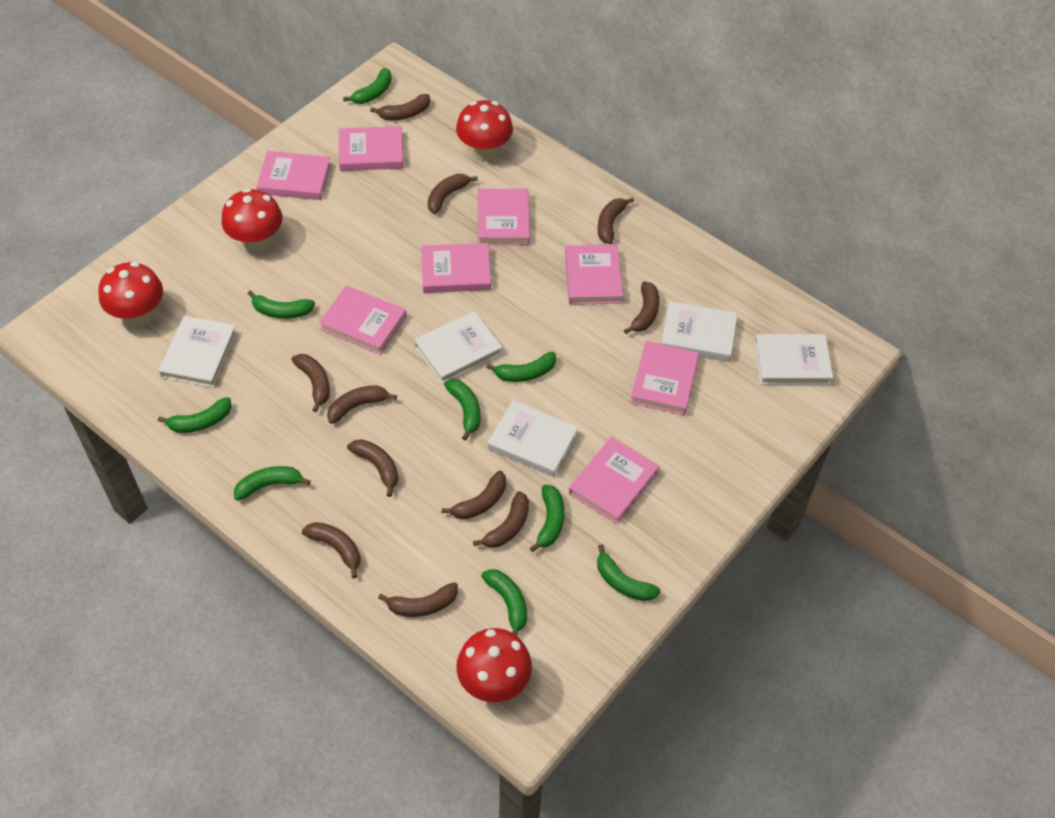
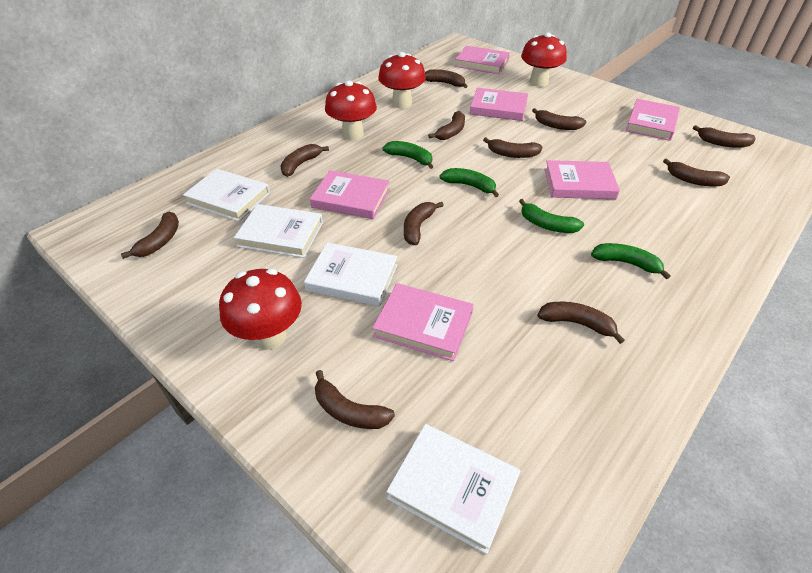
green banana: [158,397,232,433] [234,466,311,501] [247,291,315,319] [343,68,392,104] [444,379,480,441] [481,569,527,636] [486,352,556,382] [530,485,564,552] [597,544,661,601] = 9 -> [382,141,433,169] [440,168,499,197] [519,199,584,233] [591,243,670,279] = 4
pink book: [256,151,331,200] [319,286,407,355] [339,126,404,171] [421,243,491,293] [478,189,530,245] [565,244,623,305] [569,437,659,524] [630,341,699,415] = 8 -> [310,170,390,219] [372,283,474,361] [455,46,510,74] [470,88,528,121] [545,160,620,199] [626,99,680,141] = 6
white book: [159,316,237,388] [414,311,502,384] [488,400,579,477] [661,301,738,362] [754,334,833,385] = 5 -> [183,168,270,221] [234,204,323,258] [304,242,397,306] [386,424,521,554] = 4

